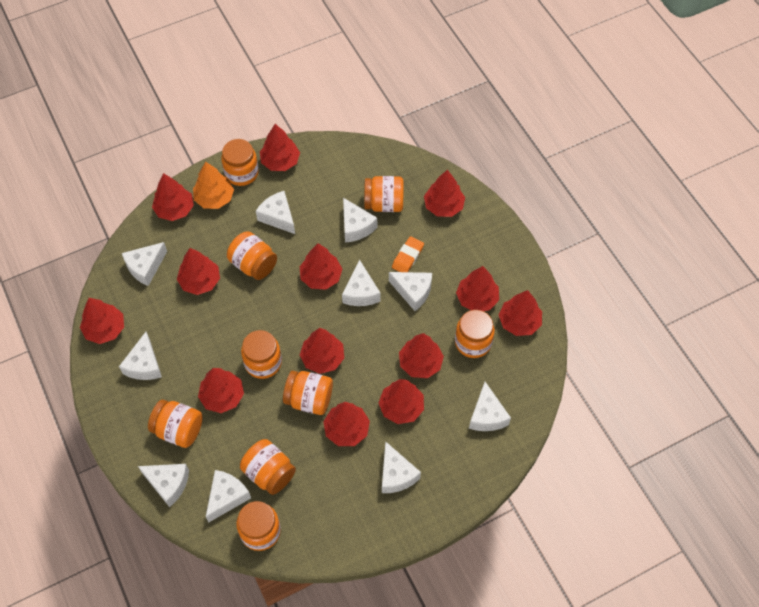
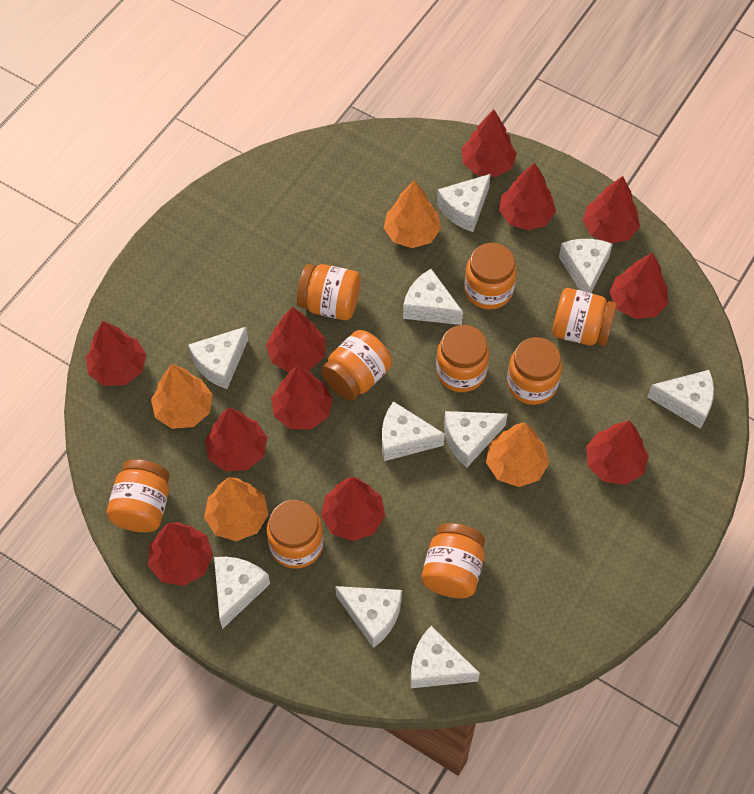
orange eraser: [392,236,424,272] = 1 -> none = 0
orange tree: [193,162,234,209] = 1 -> [151,364,213,429] [204,477,268,541] [384,181,441,248] [486,422,549,487] = 4
red tree: [80,298,124,344] [152,173,194,221] [177,248,220,295] [198,368,244,413] [260,124,300,171] [300,243,342,290] [300,328,344,374] [323,402,370,446] [378,379,424,424] [399,333,444,378] [424,170,465,217] [456,266,499,311] [499,290,542,336] = 13 -> [86,321,146,386] [148,522,213,586] [205,408,267,471] [266,307,326,373] [271,365,333,429] [321,477,385,541] [461,110,517,177] [499,162,556,231] [582,176,640,243] [586,420,649,485] [609,252,668,319] = 11

